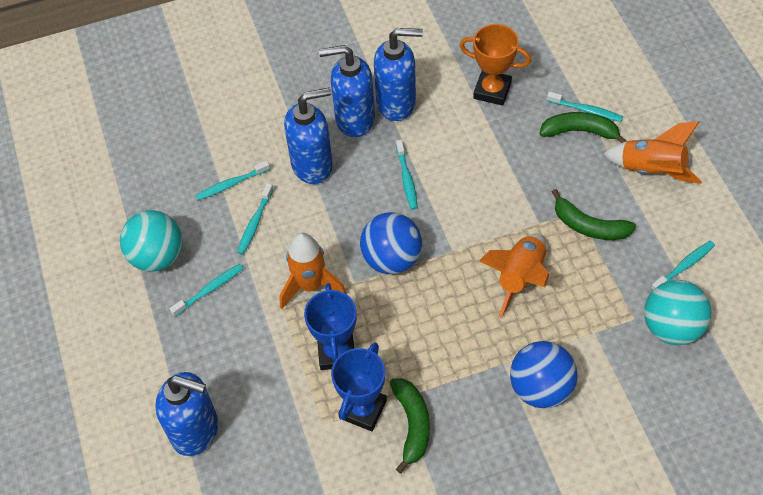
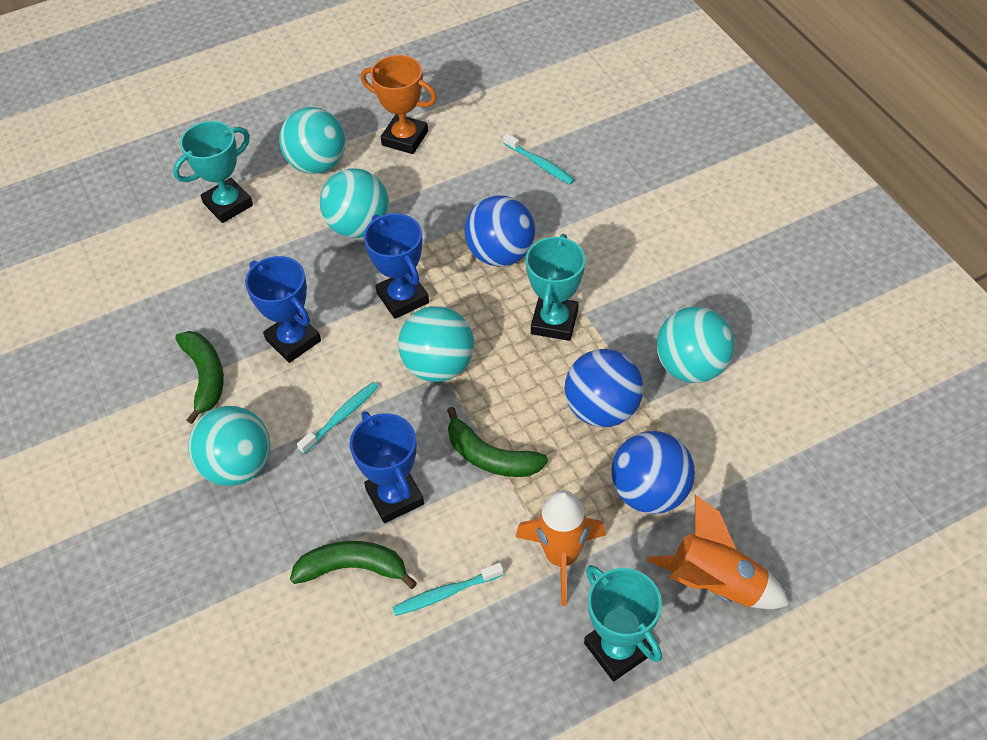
blue ball: [360,212,422,274] [510,341,578,408] = 2 -> [465,196,535,267] [565,349,643,427] [612,431,695,514] = 3
blue soap dispenser: [155,372,218,456] [284,87,333,184] [319,45,375,137] [374,28,423,121] = 4 -> none = 0
blue trophy: [304,283,357,370] [331,343,387,431] = 2 -> [245,256,321,363] [350,411,424,523] [364,213,429,319] = 3
orange rocket: [280,233,347,309] [479,233,549,318] [603,121,702,184] = 3 -> [516,490,606,606] [647,495,790,609] = 2
turquoise ball: [120,210,182,272] [644,280,711,345] = 2 -> [188,406,270,486] [279,107,346,174] [320,168,389,238] [398,306,474,382] [656,307,734,383] = 5
turquoise toothbrush: [170,264,243,316] [195,160,270,200] [237,183,274,254] [396,140,418,210] [547,91,623,122] [651,241,715,291] = 6 -> [297,382,379,454] [392,563,504,616] [503,133,575,184] = 3
turquoise trophy: none = 0 -> [173,121,253,223] [526,234,585,341] [584,565,662,681] = 3

